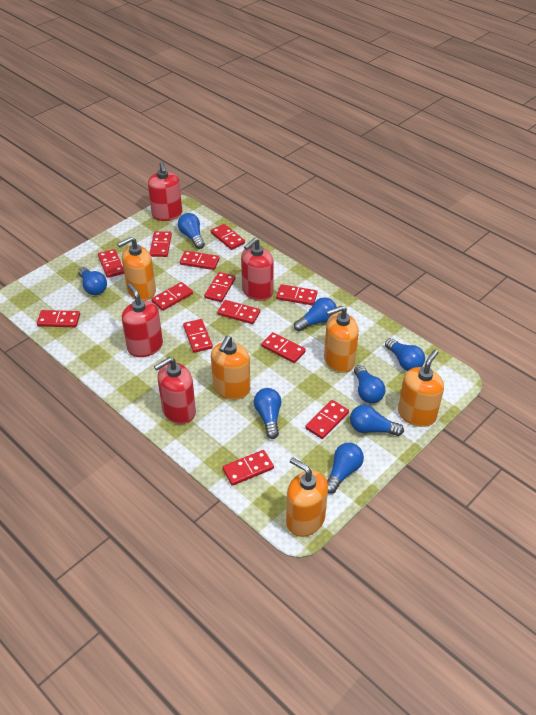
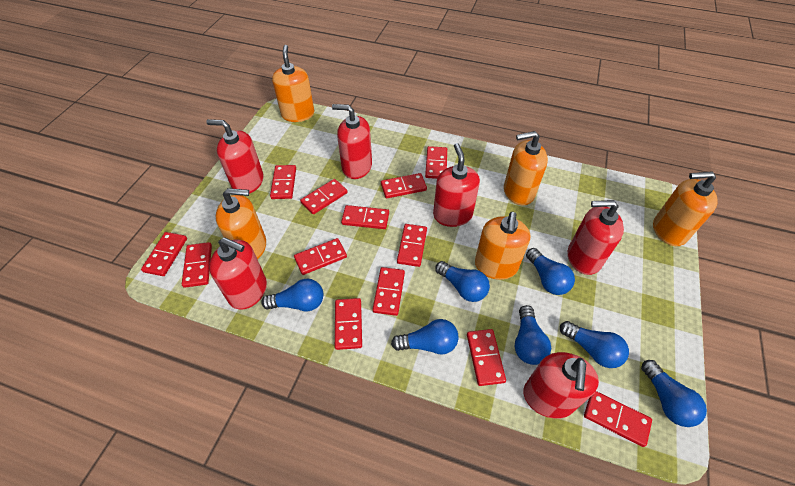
blue light bulb: [78,267,107,295] [178,213,205,249] [254,388,282,439] [294,297,336,332] [327,443,364,494] [350,405,404,436] [354,365,385,403] [385,338,425,371] = 8 -> [261,278,323,312] [391,319,458,354] [435,261,490,302] [515,305,551,365] [526,248,575,295] [560,321,629,368] [641,360,707,427] = 7
red soap dispenser: [122,283,163,357] [148,162,182,221] [154,357,196,424] [241,238,274,301] = 4 -> [206,119,264,194] [209,237,267,310] [332,104,372,179] [433,143,480,227] [523,352,599,419] [568,200,624,275] = 6

